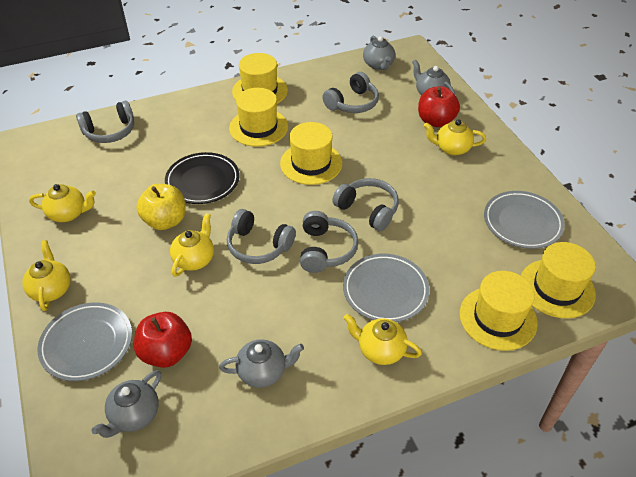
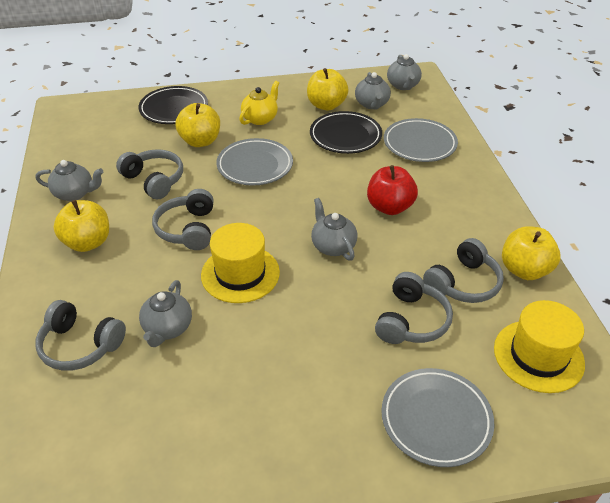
black plate: [165,152,239,204] = 1 -> [139,86,208,124] [310,111,382,154] = 2
grey teapot: [91,370,161,438] [219,339,304,388] [363,36,395,70] [412,59,455,95] = 4 -> [36,160,103,201] [139,280,192,347] [311,198,357,261] [355,72,391,110] [387,54,422,90] = 5
red apple: [134,312,192,368] [418,86,460,127] = 2 -> [367,165,418,215] = 1
yellow apple: [137,184,186,230] = 1 -> [54,200,109,252] [176,103,220,147] [307,68,348,110] [502,226,560,280] = 4
yellow hat: [229,88,288,147] [232,53,288,104] [280,122,342,185] [460,271,538,351] [521,242,596,319] = 5 -> [201,223,280,303] [494,300,585,393] = 2
yellow teapot: [22,240,71,311] [29,184,96,222] [170,213,214,277] [344,314,422,365] [424,119,486,156] = 5 -> [239,81,279,125] = 1

